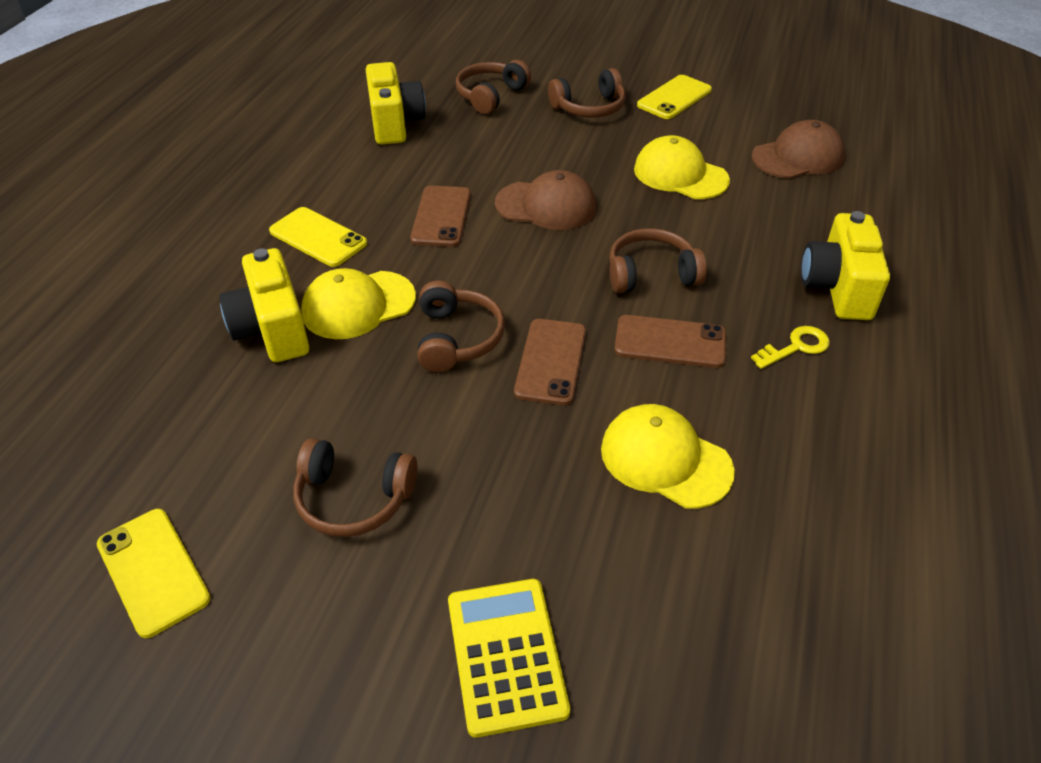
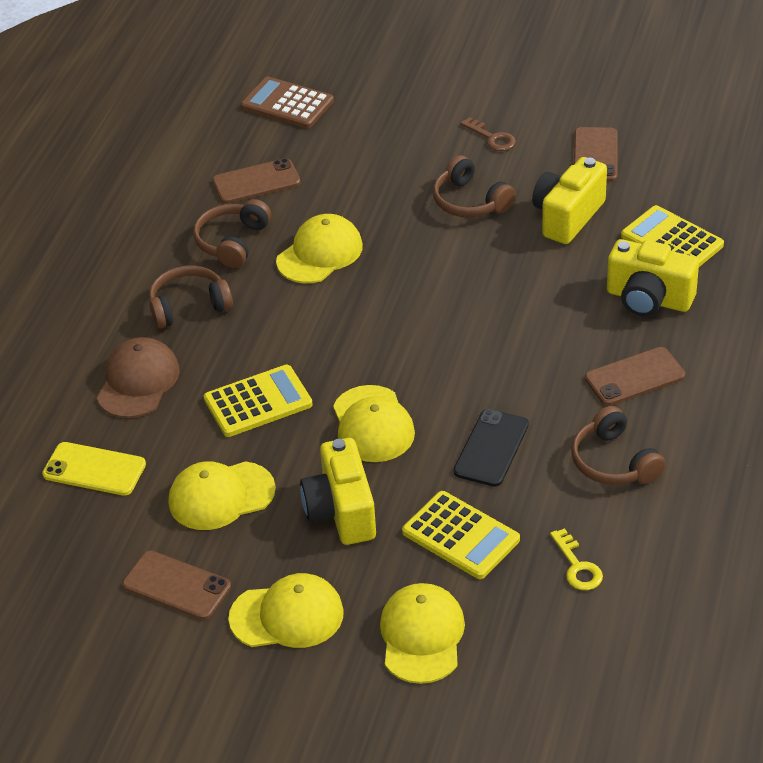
black phone: none = 0 -> [454,409,529,487] = 1
brown calculator: none = 0 -> [241,76,334,128] = 1
brown cap: [495,170,596,230] [752,120,845,179] = 2 -> [97,337,180,418] = 1
brown headphones: [293,438,418,537] [417,280,505,372] [456,60,531,114] [548,68,626,118] [609,228,707,293] = 5 -> [149,266,233,329] [193,199,271,268] [433,155,516,217] [571,406,666,485] = 4
brown key: none = 0 -> [460,117,516,151] = 1
brown phone: [410,186,471,247] [514,319,586,405] [614,315,726,368] = 3 -> [122,551,231,620] [212,158,301,203] [574,127,618,182] [585,347,685,406] = 4
yellow calculator: [448,579,570,738] = 1 -> [204,365,313,437] [402,491,520,579] [621,205,724,267] = 3
yellow cap: [301,268,416,339] [601,404,735,509] [634,135,730,199] = 3 -> [169,461,276,530] [228,573,344,648] [276,214,363,283] [333,385,415,462] [380,583,465,684] = 5
yellow phone: [97,509,211,638] [269,207,367,267] [637,75,712,119] = 3 -> [42,442,146,496] = 1

